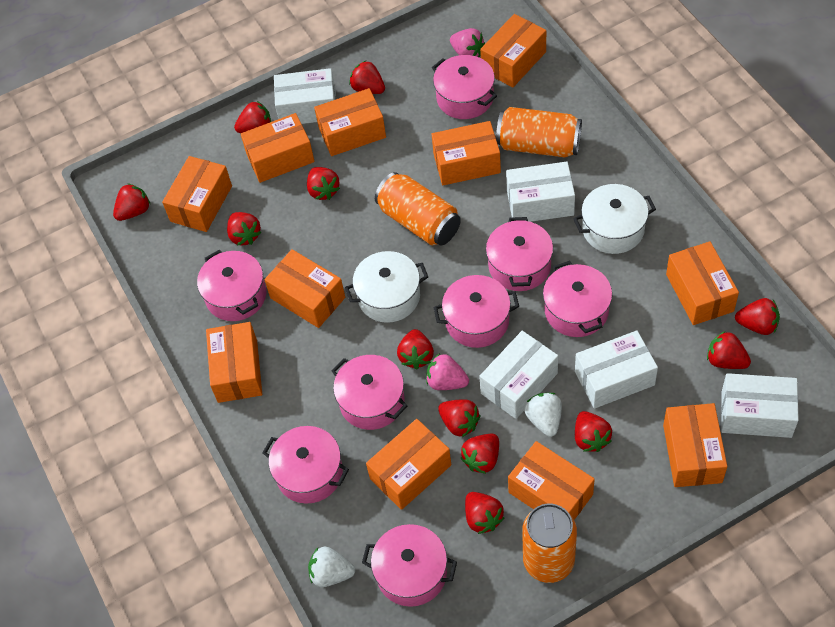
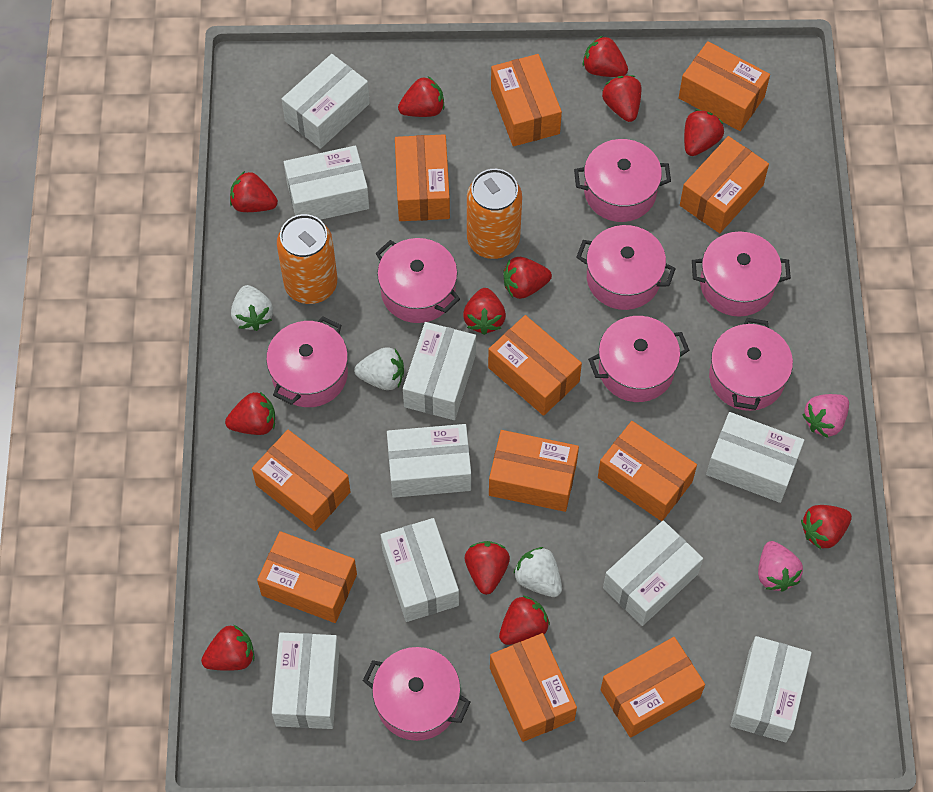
orange can: [375,172,461,246] [496,107,582,157] [522,504,577,583] = 3 -> [277,214,337,304] [467,169,522,259] = 2
white box: [274,68,336,124] [479,331,558,419] [506,162,575,222] [575,330,658,409] [721,373,799,438] = 5 -> [272,632,339,729] [282,54,370,149] [284,146,369,220] [381,518,459,622] [387,424,471,498] [403,322,476,420] [603,520,703,626] [706,412,804,503] [731,636,812,742] = 9
white pot: [345,251,428,323] [573,184,656,254] = 2 -> none = 0
white strawberry: [308,547,355,587] [525,393,562,437] = 2 -> [231,285,273,331] [354,347,404,390] [513,547,562,597] = 3

